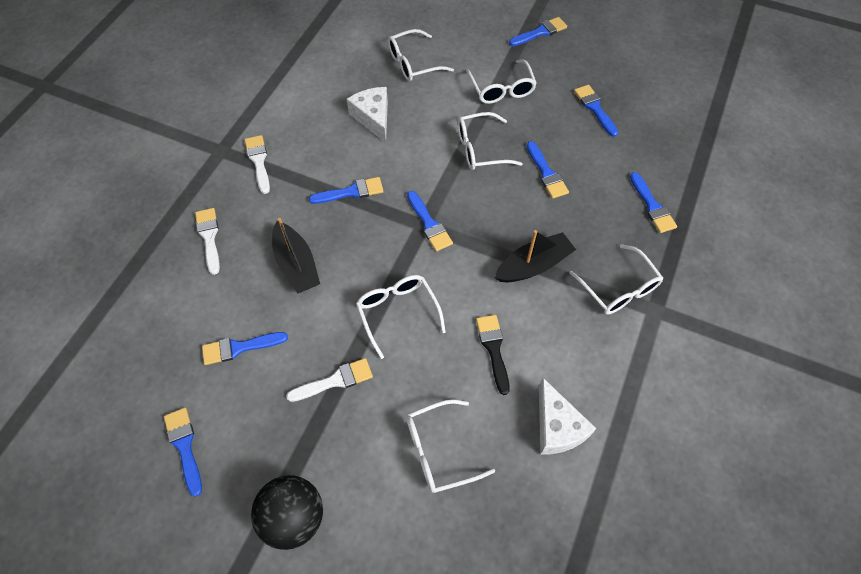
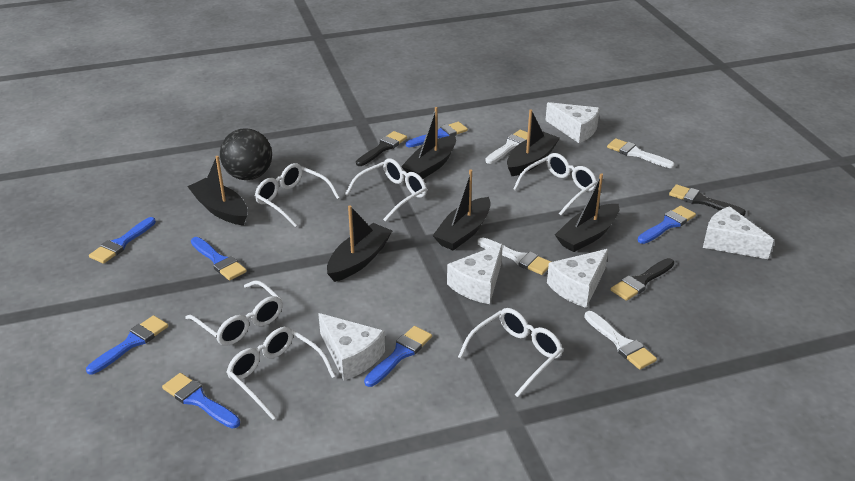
black boat: [272,218,320,294] [495,230,576,282] = 2 -> [187,156,248,225] [327,206,393,282] [401,107,456,179] [433,169,491,250] [507,109,560,176] [555,173,619,252] = 6
black brush: [476,315,510,395] = 1 -> [356,131,407,166] [611,258,674,301] [669,184,746,216] = 3
blue brush: [164,408,202,497] [202,332,288,365] [309,177,384,204] [407,191,453,251] [509,17,567,46] [527,141,569,199] [574,85,618,137] [630,172,677,233] = 8 -> [86,315,168,375] [89,217,156,264] [162,373,240,429] [191,237,247,281] [364,326,432,387] [406,122,468,148] [638,206,696,244] = 7
white brush: [195,208,220,275] [245,135,270,194] [286,358,373,402] = 3 -> [477,237,551,275] [485,130,528,164] [584,311,657,370] [607,138,675,168] = 4
white cheese: [347,87,388,143] [539,378,596,455] = 2 -> [318,313,385,380] [447,243,503,304] [545,102,600,143] [547,249,608,308] [703,206,774,259] = 5

